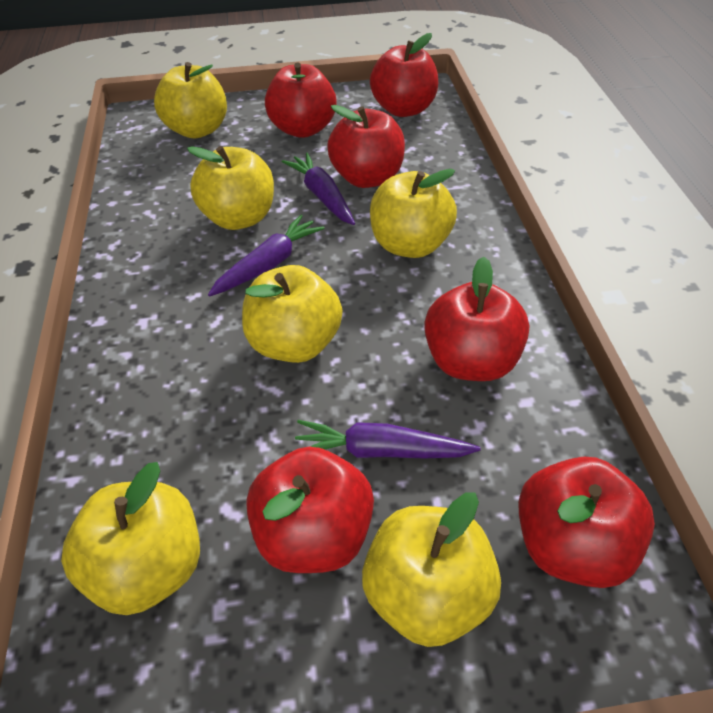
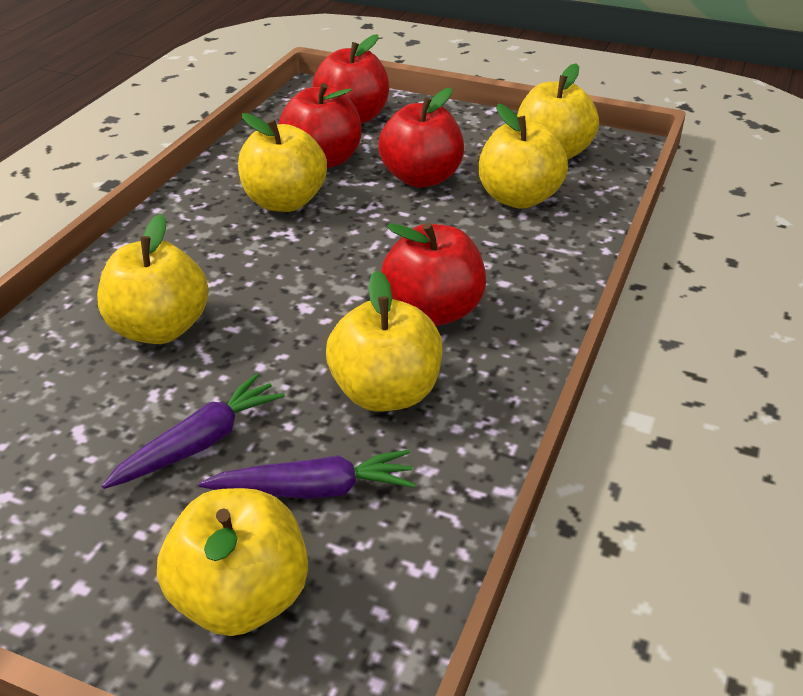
purple carrot: [208,215,325,297] [282,152,355,225] [295,420,481,458] = 3 -> [102,374,285,489] [199,449,415,499] = 2
red apple: [246,447,374,573] [265,62,337,138] [327,105,405,188] [370,33,438,117] [424,257,529,381] [518,457,655,588] = 6 -> [279,83,362,168] [312,34,389,123] [378,88,464,188] [381,223,486,326] = 4

